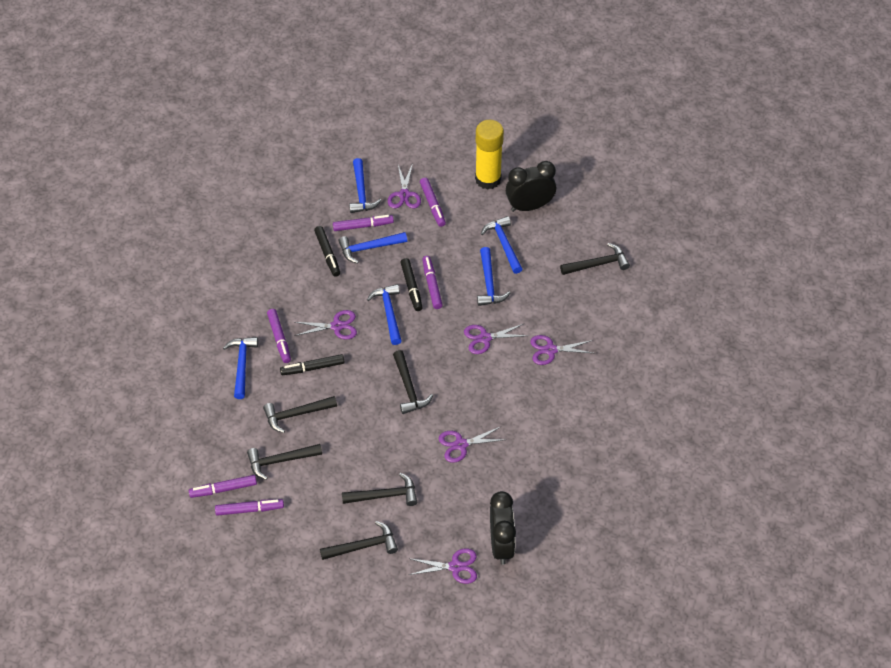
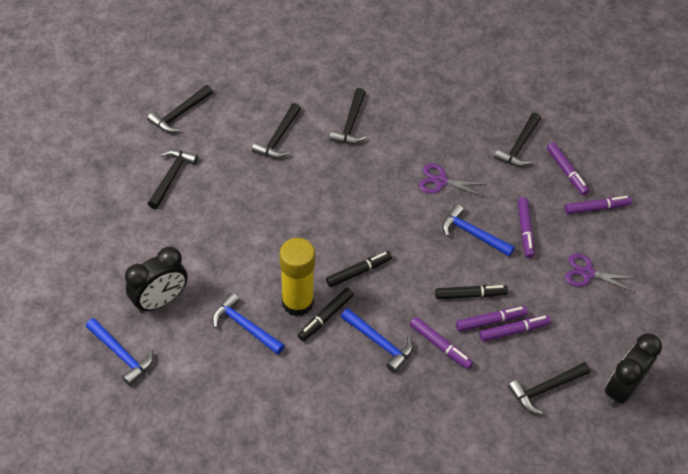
blue hammer: [223,337,258,399] [339,232,407,264] [349,158,382,213] [367,284,401,345] [477,247,510,306] [481,216,522,274] = 6 -> [86,318,154,386] [212,293,285,355] [341,308,413,373] [442,204,515,256] = 4
purple scissors: [295,310,357,339] [388,163,421,208] [408,549,477,584] [438,427,505,463] [464,323,528,354] [530,335,593,365] = 6 -> [419,164,484,197] [565,253,635,292] = 2

